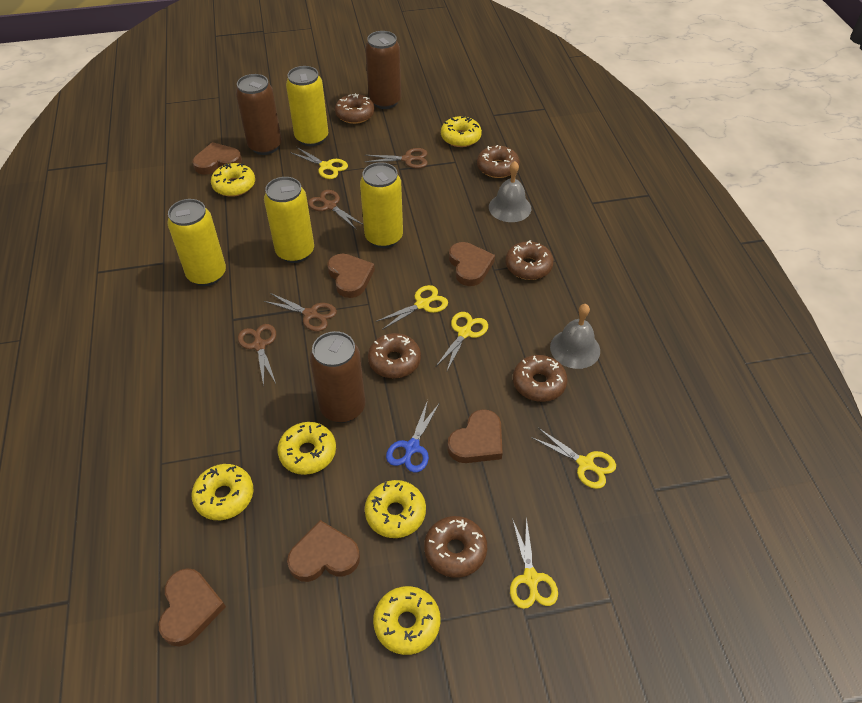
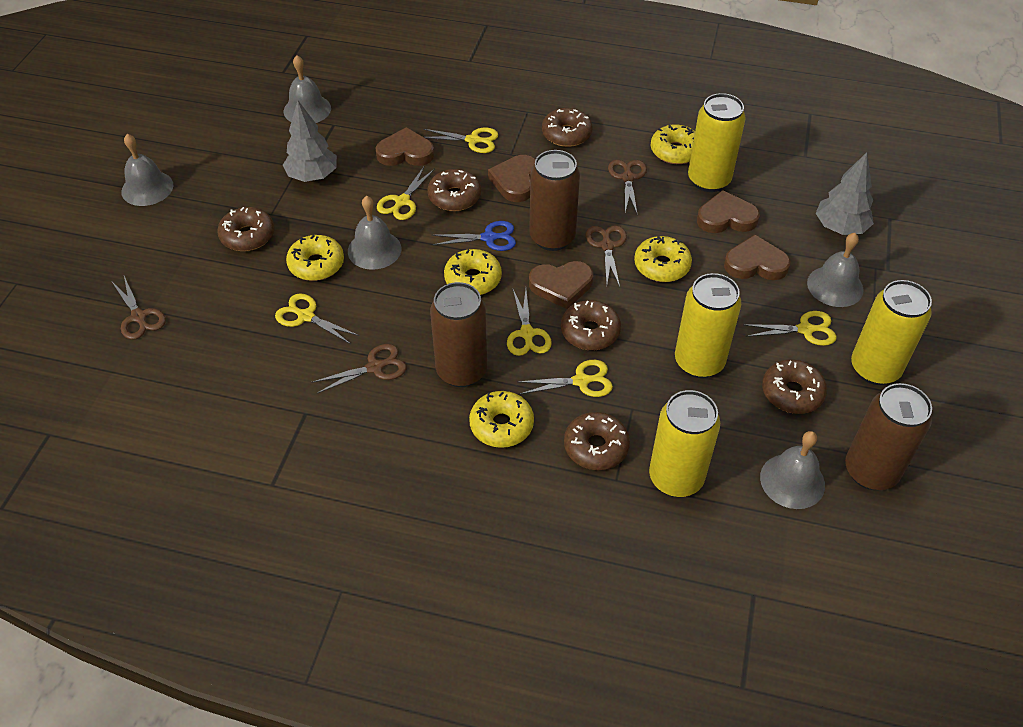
brown heart: [158,568,226,647] [193,142,242,175] [287,520,360,582] [327,254,375,298] [447,409,503,463] [449,242,495,286] = 6 -> [375,127,434,166] [488,155,536,202] [529,261,593,309] [697,190,760,233] [724,235,790,280] = 5
grey bell: [489,161,531,222] [550,304,600,369] = 2 -> [121,134,173,206] [284,55,331,123] [348,196,401,270] [760,431,825,509] [807,233,864,307] = 5
grey tree: none = 0 -> [283,101,337,182] [816,152,874,235] = 2
yellow donut: [192,464,254,520] [211,163,255,197] [278,422,336,475] [365,480,426,538] [373,586,441,655] [441,116,482,147] = 6 -> [286,235,344,281] [444,249,502,295] [469,391,534,448] [634,236,692,282] [651,124,695,164] = 5
yellow scissors: [290,147,348,179] [376,285,448,330] [436,312,488,371] [510,516,558,609] [531,428,616,489] = 5 -> [275,293,359,344] [377,165,435,220] [423,128,498,153] [507,289,552,356] [518,360,613,397] [745,311,837,346] = 6

